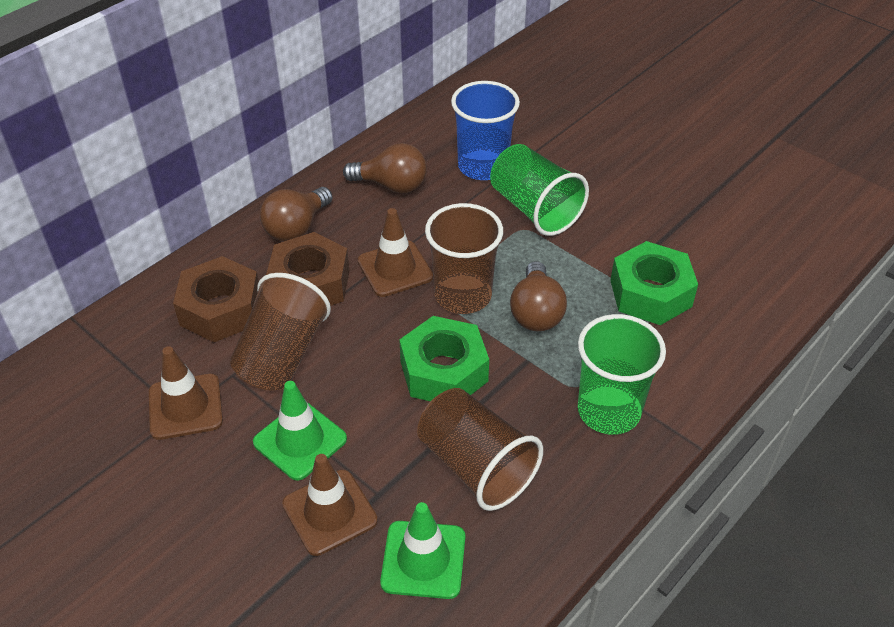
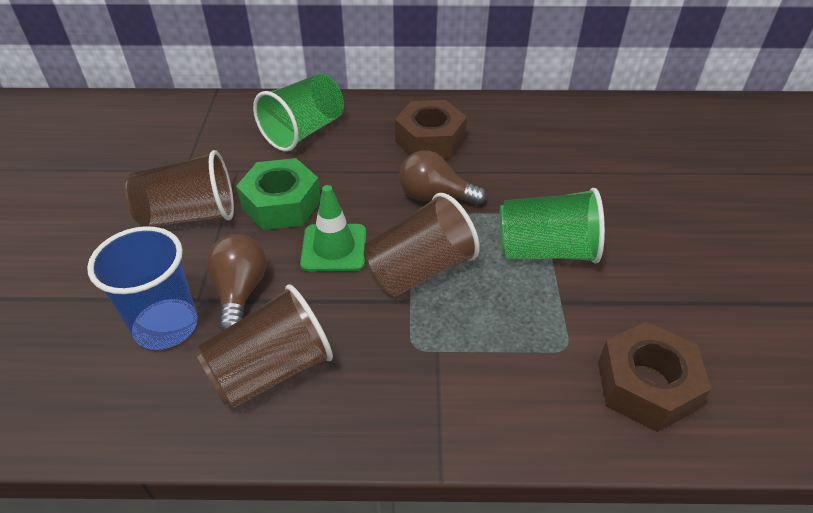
brown light bulb: [260,187,332,241] [343,143,427,193] [510,261,567,331] = 3 -> [206,234,266,331] [399,150,486,206] = 2
brown traffic cone: [149,346,223,440] [282,454,378,556] [358,208,433,297] = 3 -> none = 0
green nut: [399,316,489,401] [610,241,698,325] = 2 -> [236,158,321,230] = 1
green traffic cone: [253,381,347,481] [380,502,465,599] = 2 -> [300,185,366,272] = 1

